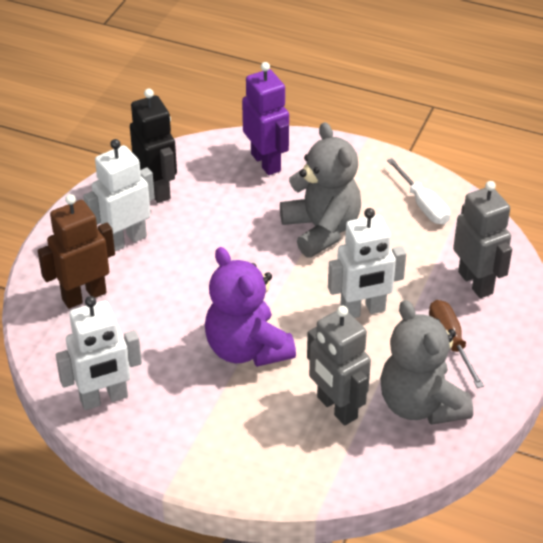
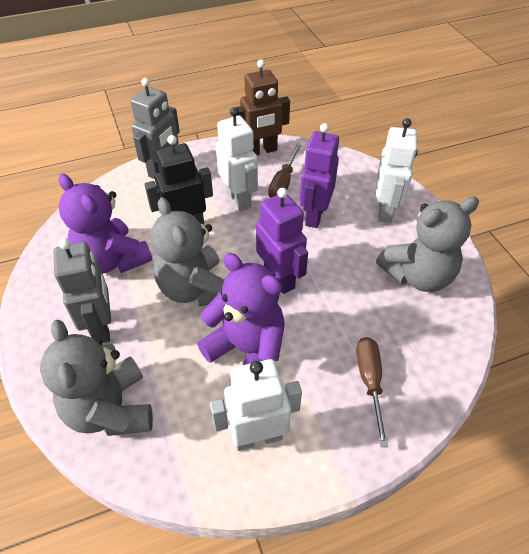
brown screwdriver: [429,300,484,388] = 1 -> [268,145,301,198] [356,337,388,447] = 2
grey teddy bear: [280,122,361,257] [380,300,473,425] = 2 -> [40,320,153,436] [151,197,224,306] [376,197,479,292] = 3
purple robot: [242,62,289,175] = 1 -> [256,188,308,294] [299,123,339,228] = 2
purple teddy bear: [205,247,296,367] = 1 -> [58,174,153,274] [197,253,285,365] = 2
white screwdriver: [387,158,450,224] = 1 -> none = 0

